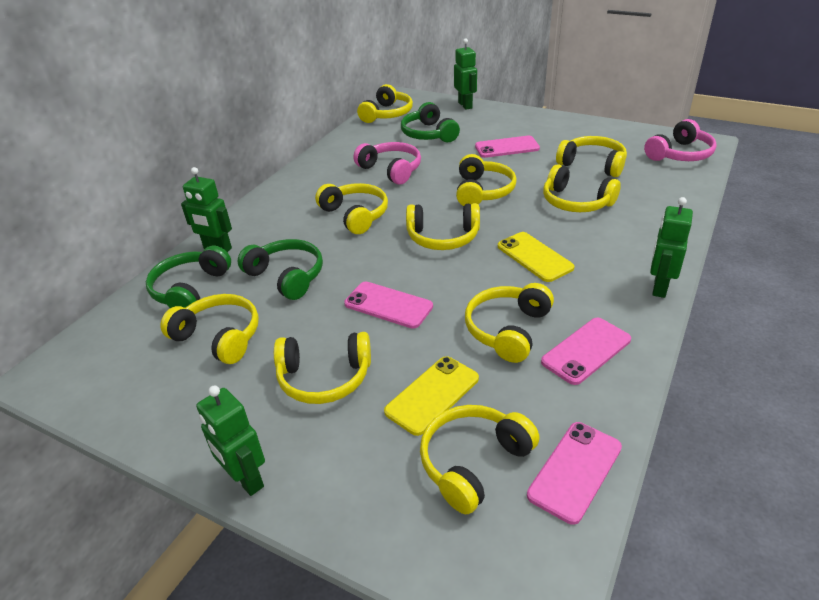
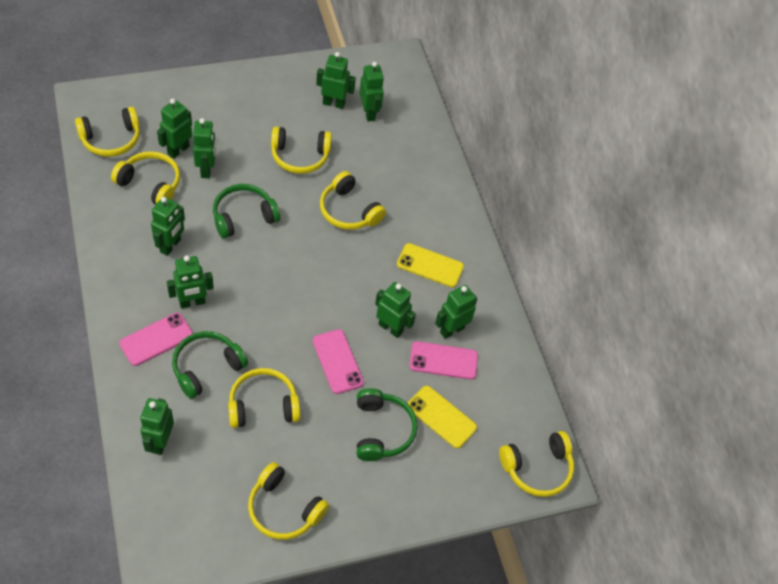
green robot: [181,167,232,252] [196,386,265,496] [454,38,477,110] [650,197,693,298] = 4 -> [140,398,174,455] [151,196,185,256] [157,99,192,159] [167,255,214,309] [193,118,216,178] [316,52,356,109] [360,62,384,121] [375,282,416,338] [435,285,477,339] = 9
pink headphones: [354,142,421,184] [644,119,717,161] = 2 -> none = 0
pink phone: [344,282,433,329] [475,136,540,158] [527,422,622,525] [541,318,631,385] = 4 -> [119,313,193,366] [313,329,364,394] [409,341,478,380] = 3
yellow headphones: [160,294,259,364] [274,332,371,404] [315,183,388,234] [357,84,413,123] [406,203,480,250] [420,405,540,514] [456,154,517,206] [465,283,554,363] [543,164,621,212] [556,136,627,177] = 10 -> [75,107,140,157] [111,151,180,204] [228,368,300,428] [248,462,329,540] [271,127,332,174] [320,171,386,230] [499,431,574,497] = 7

